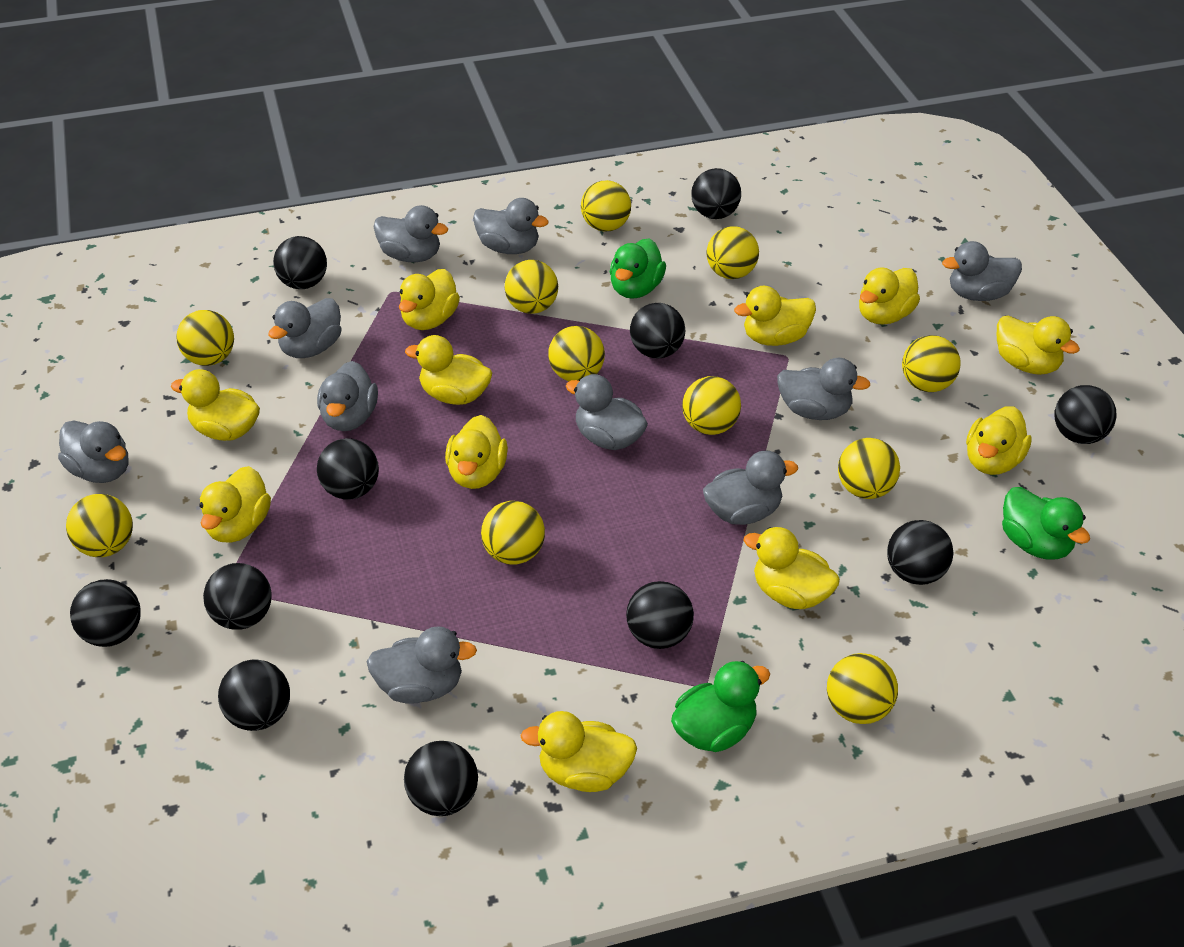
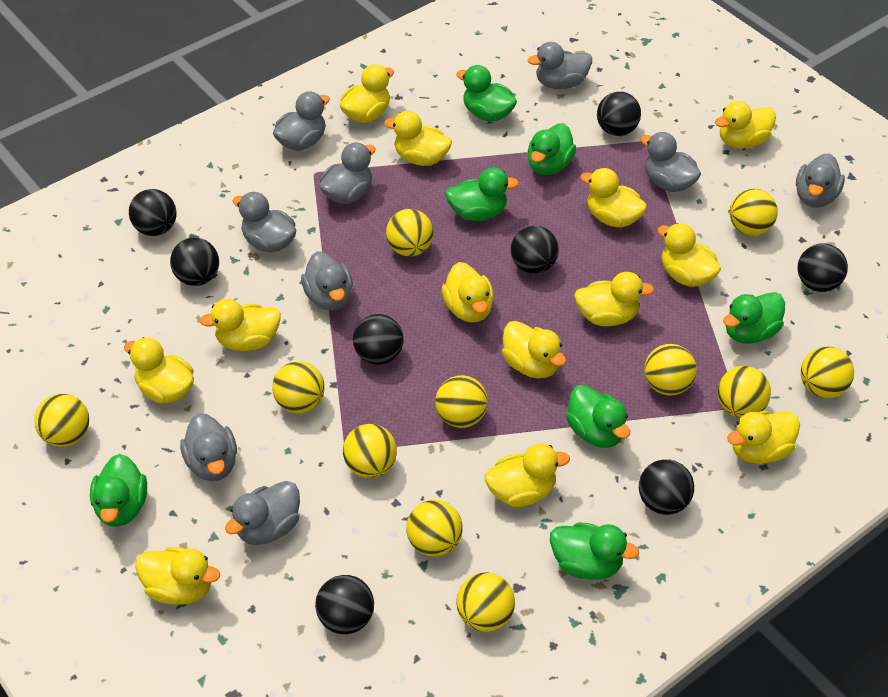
black ball: [70,579,141,647] [203,563,272,630] [218,659,290,731] [273,236,327,289] [317,438,379,500] [404,741,478,816] [626,581,694,649] [630,303,685,358] [691,168,741,219] [887,520,953,585] [1055,385,1116,444] = 11 -> [129,189,177,236] [170,238,219,286] [315,575,374,634] [353,314,404,365] [511,226,559,274] [597,92,641,136] [639,459,694,515] [797,243,848,292] = 8
green duck: [610,238,666,299] [671,661,770,752] [1002,487,1090,560] = 3 -> [90,454,147,527] [445,168,519,221] [456,65,517,122] [528,123,576,175] [550,522,639,580] [566,385,630,448] [723,292,785,344] = 7
grey duck: [58,421,129,483] [268,298,342,358] [317,361,378,431] [366,626,477,704] [374,205,448,262] [473,198,549,254] [566,374,648,450] [703,450,798,525] [777,358,870,420] [942,241,1022,301] = 10 -> [180,413,237,481] [225,481,300,545] [233,192,296,253] [273,92,330,151] [301,251,353,311] [320,142,376,204] [528,42,592,89] [640,132,701,192] [796,153,845,208] = 9
yellow duck: [171,369,260,441] [199,466,271,543] [399,269,460,330] [405,335,493,405] [445,415,508,489] [520,711,637,792] [734,286,816,346] [743,527,840,609] [859,268,920,325] [966,406,1032,475] [997,316,1080,375] = 11 -> [124,337,194,403] [135,547,220,605] [200,299,281,351] [340,64,394,123] [384,111,452,166] [442,262,494,322] [485,443,570,507] [502,321,566,378] [574,272,654,326] [580,168,647,228] [657,223,721,287] [715,101,776,148] [727,411,800,464] = 13

